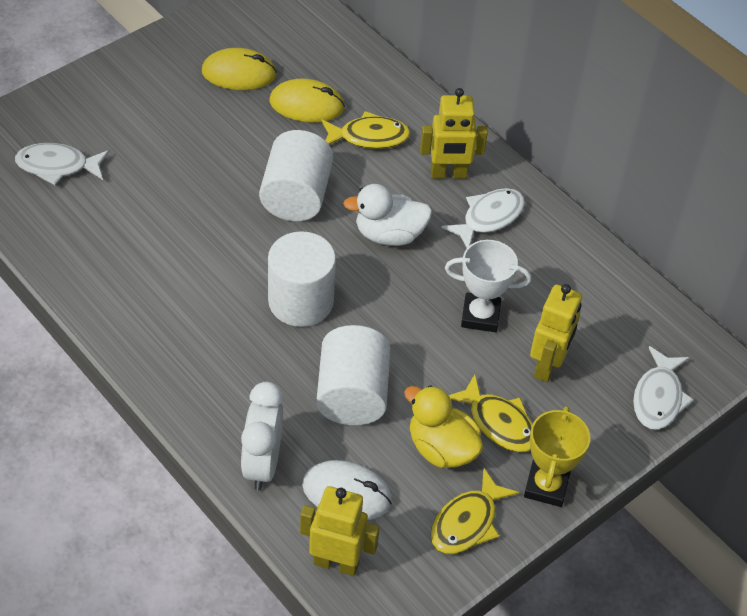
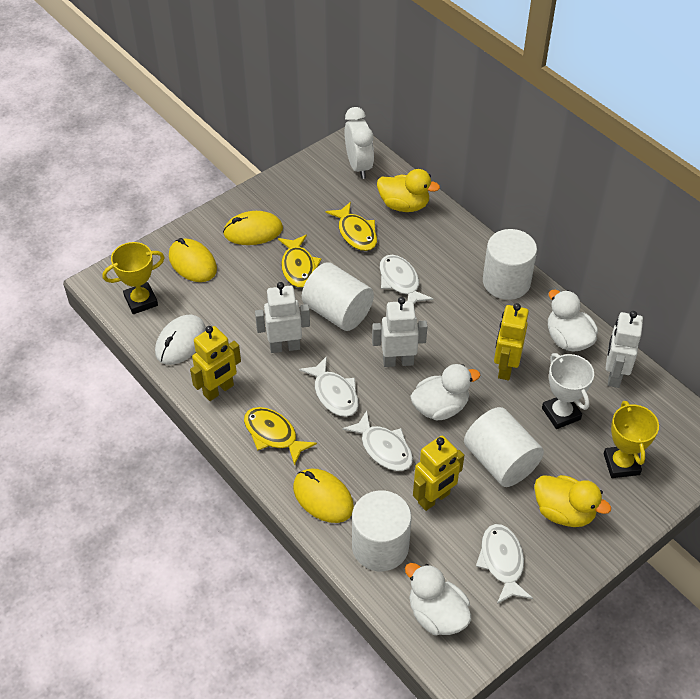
white cylinder: [259,130,333,221] [268,231,336,327] [316,325,390,425] = 3 -> [302,262,374,331] [352,490,411,571] [464,407,544,487] [483,229,537,300] = 4
white duck: [343,184,432,246] = 1 -> [405,563,471,635] [410,364,480,420] [548,290,598,352] = 3
white fish: [15,143,109,185] [441,188,525,248] [633,346,694,430] = 3 -> [299,356,359,417] [342,411,413,471] [379,255,433,304] [476,524,533,604] = 4
white robot: none = 0 -> [255,282,310,353] [372,297,428,367] [606,311,643,388] = 3
yellow duck: [404,385,483,468] = 1 -> [377,169,440,212] [534,475,611,527] = 2
yellow mouse: [202,48,277,90] [270,78,345,123] = 2 -> [169,238,217,282] [223,211,283,245] [293,469,354,523] = 3
yellow trophy: [524,406,590,507] = 1 -> [102,242,165,314] [604,401,659,478] = 2

